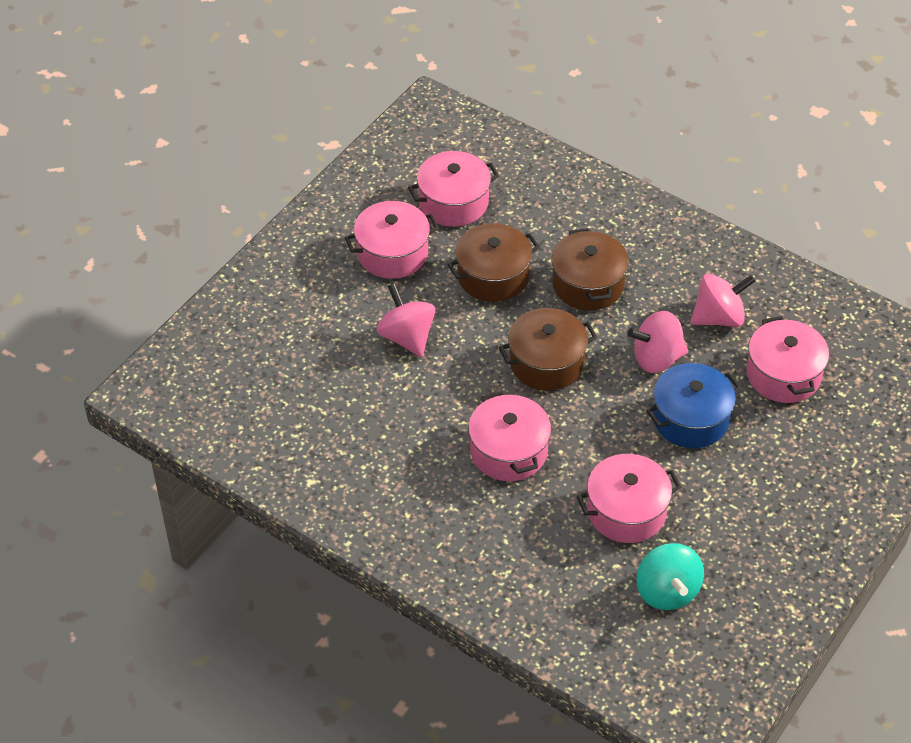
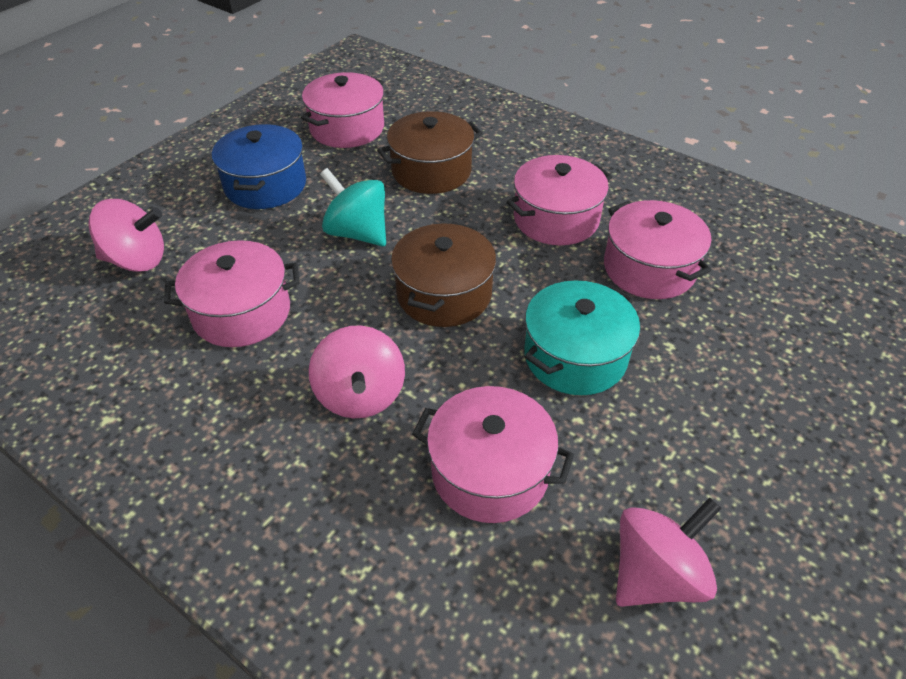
brown pot: [447,223,540,302] [499,308,597,391] [551,228,629,310] = 3 -> [377,111,483,194] [391,222,496,327] = 2
turquoise pot: none = 0 -> [524,280,640,395] = 1

